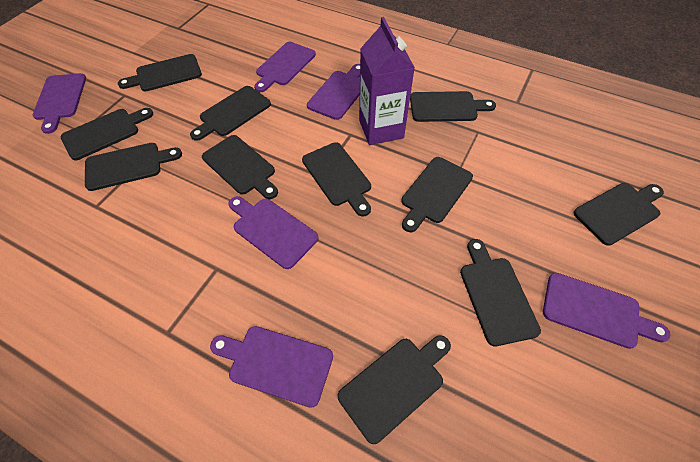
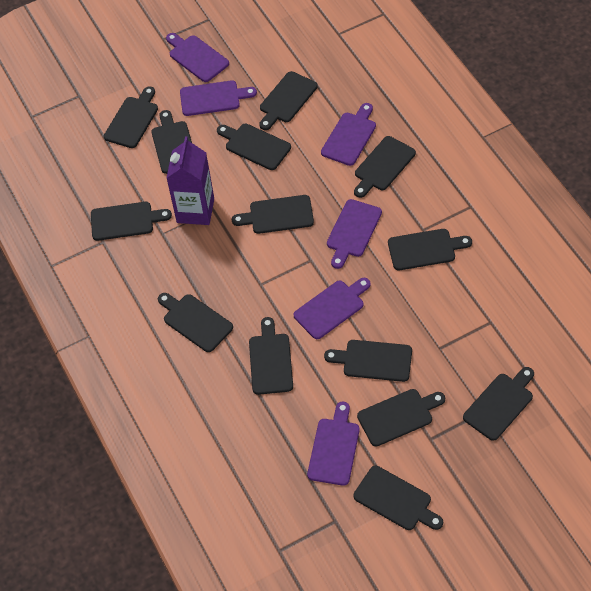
black cutting board: [61,108,153,160] [85,143,182,191] [118,54,202,91] [190,86,271,141] [202,135,278,199] [302,142,371,217] [338,335,451,444] [401,157,473,232] [410,91,496,122] [460,239,541,346] [574,183,664,246] = 11 -> [91,202,172,241] [104,86,158,148] [151,110,192,174] [158,293,233,352] [217,124,291,170] [232,195,314,234] [249,317,293,395] [259,71,318,130] [324,340,412,382] [353,466,443,530] [354,136,416,198] [357,389,445,447] [388,229,472,270] [463,367,534,441] = 14

